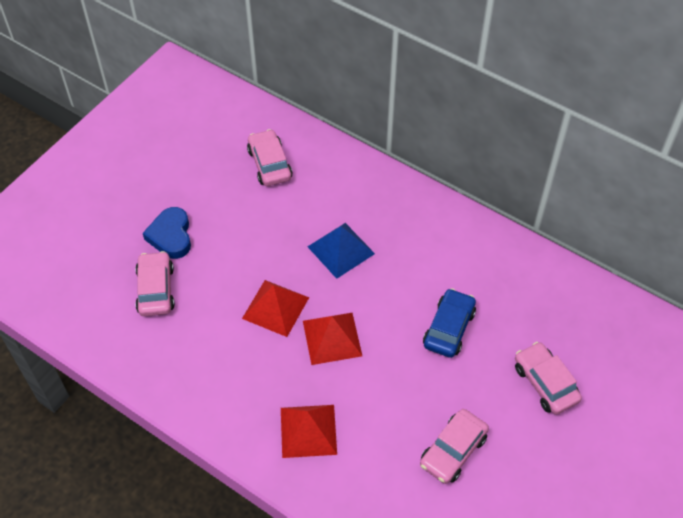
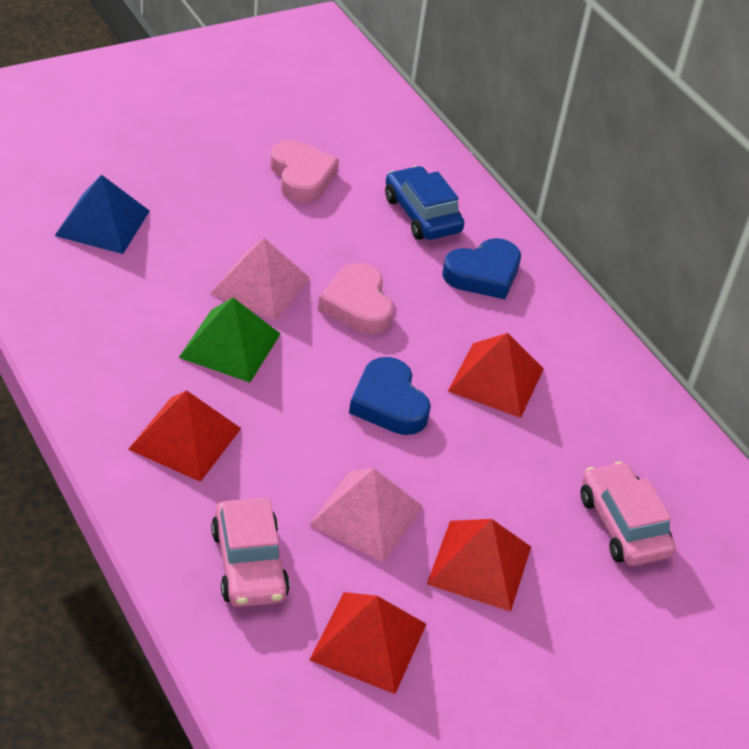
blue heart: [143,207,191,259] = 1 -> [349,357,431,435] [443,238,521,299] = 2
green pyramid: none = 0 -> [178,297,281,383] = 1
pink car: [135,251,175,316] [247,129,292,186] [420,409,489,484] [515,342,582,415] = 4 -> [211,498,290,607] [580,462,675,566] = 2
pink heart: none = 0 -> [270,140,339,202] [318,263,394,335] = 2
pink pyramid: none = 0 -> [210,238,310,321] [309,468,423,563] = 2
red pyramid: [242,280,309,337] [281,405,337,458] [303,313,362,365] = 3 -> [128,390,241,482] [310,592,426,694] [427,519,531,612] [448,333,544,418] = 4

